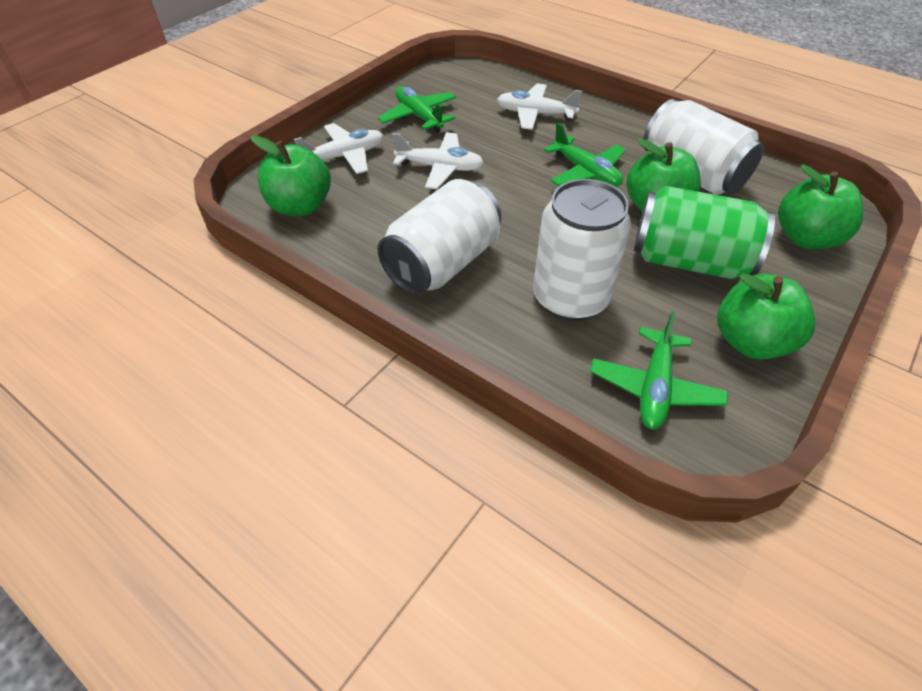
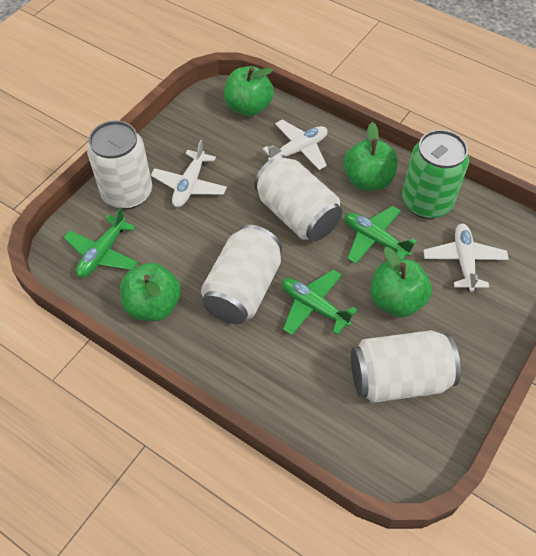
white can: [377,179,501,295] [533,179,631,321] [643,99,764,195] = 3 -> [87,120,152,210] [201,225,282,324] [254,155,342,241] [351,330,461,403] = 4

